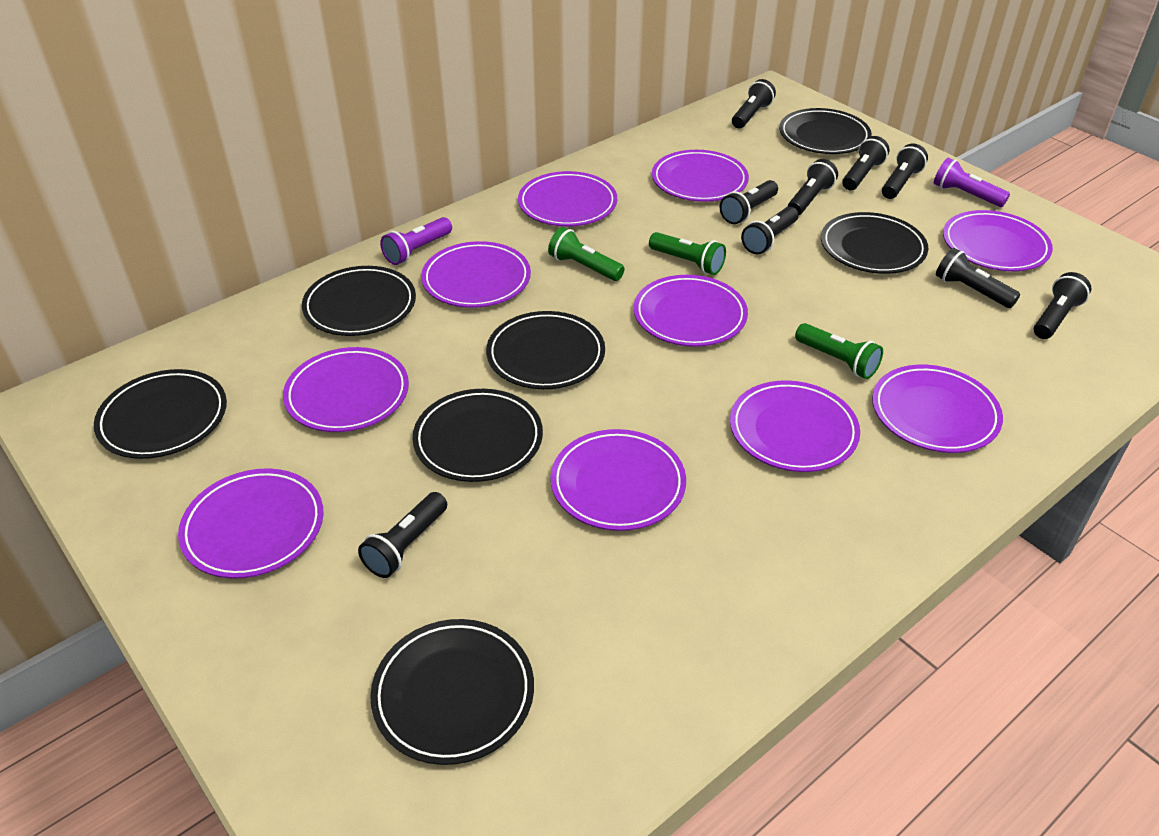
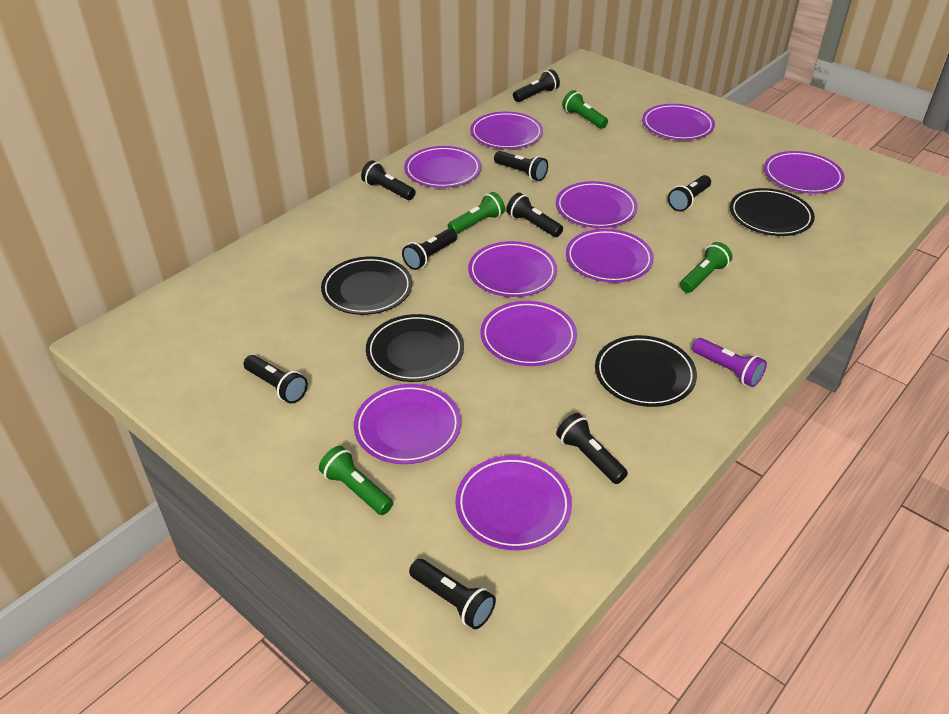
black plate: [94,369,227,459] [302,266,416,336] [370,619,534,765] [412,389,543,482] [486,311,605,389] [779,108,872,154] [821,212,928,274] = 7 -> [321,257,412,315] [366,314,464,382] [595,335,697,407] [730,188,815,236] = 4
green flashlight: [548,227,625,281] [649,232,726,275] [795,323,883,379] = 3 -> [319,446,393,515] [448,192,505,234] [562,90,608,129] [680,242,732,293] = 4
purple flashlight: [380,217,452,265] [934,158,1010,207] = 2 -> [692,338,767,387] = 1

